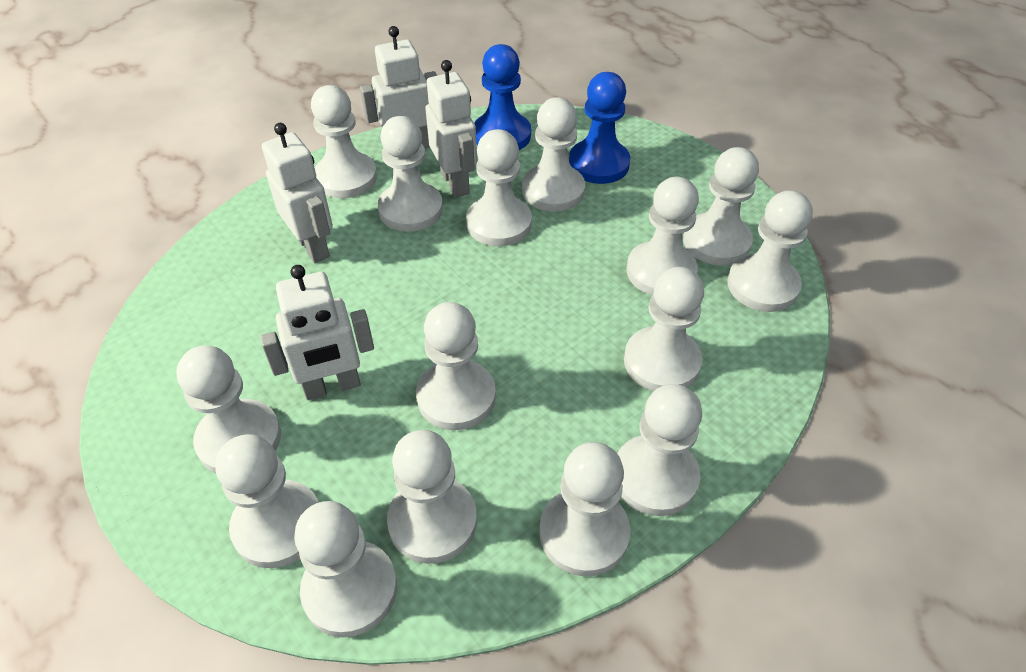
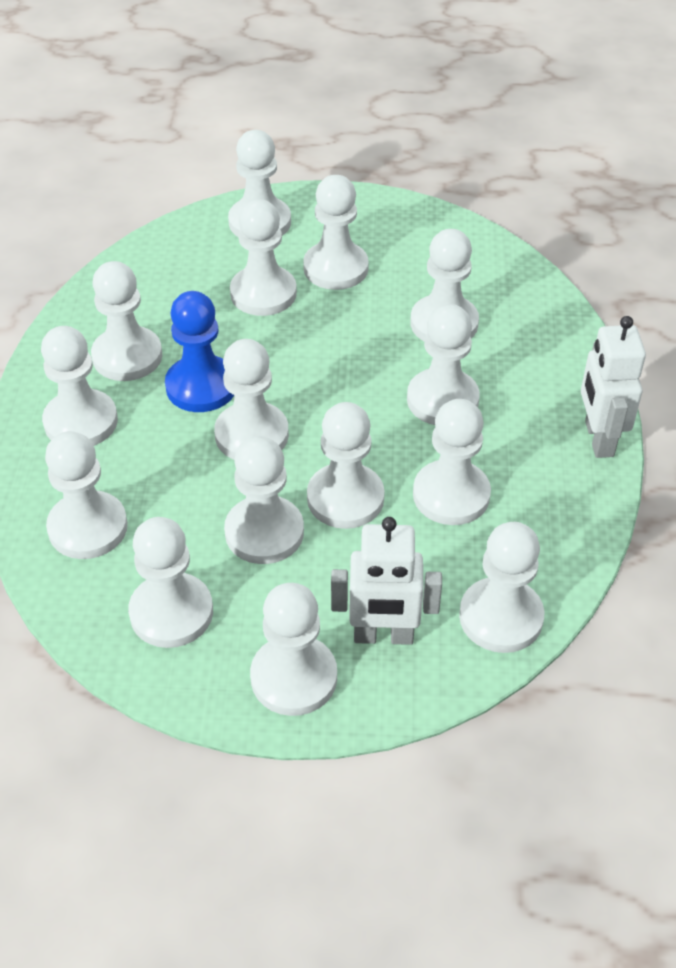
blue pawn: [474,44,531,150] [569,72,630,184] = 2 -> [165,291,234,412] = 1
white robot: [260,265,374,400] [262,123,333,263] [360,26,437,149] [425,60,477,198] = 4 -> [331,517,442,645] [581,316,646,458] = 2

